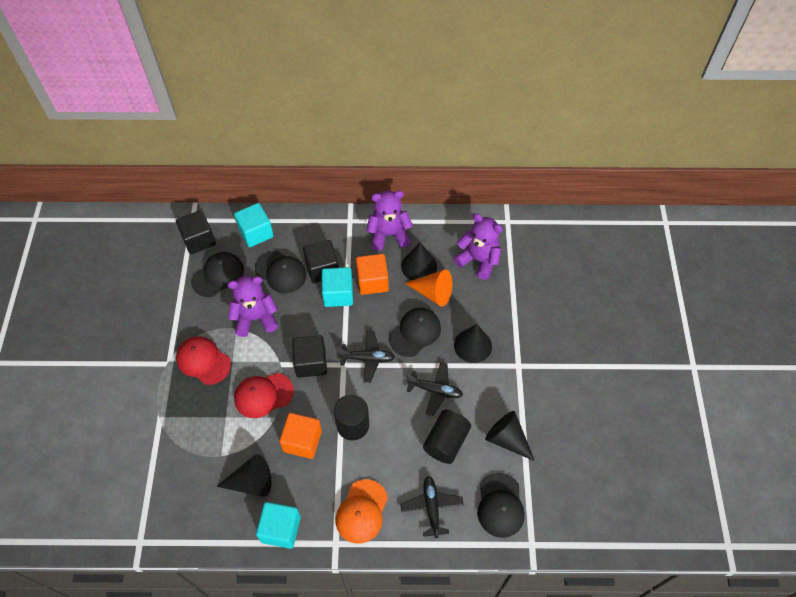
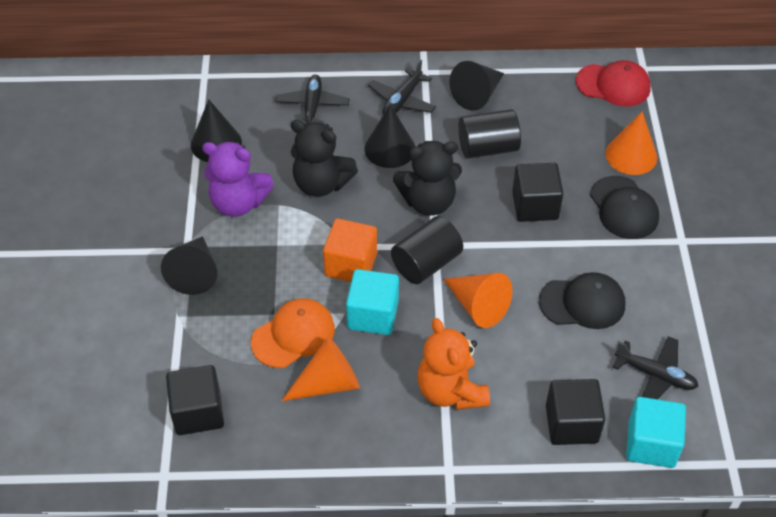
black cap: [191,252,244,297] [255,251,307,293] [389,308,441,357] [478,473,525,538] = 4 -> [539,272,625,329] [590,176,659,239] = 2
black teddy bear: none = 0 -> [291,120,358,197] [393,141,462,216] = 2
orange cone: [405,269,452,307] = 1 -> [282,337,360,401] [443,273,512,328] [605,112,657,175] = 3
orange cube: [279,413,322,459] [356,254,389,295] = 2 -> [323,219,377,282] = 1
orange teddy bear: none = 0 -> [417,318,490,410] = 1
purple teddy bear: [227,276,278,337] [366,191,413,251] [454,213,503,280] = 3 -> [202,142,274,217] = 1
red cap: [176,336,231,385] [234,373,294,418] = 2 -> [576,60,651,107] = 1
turquoise cube: [234,203,274,247] [256,502,301,549] [321,267,353,307] = 3 -> [346,269,399,335] [626,397,686,468] = 2

